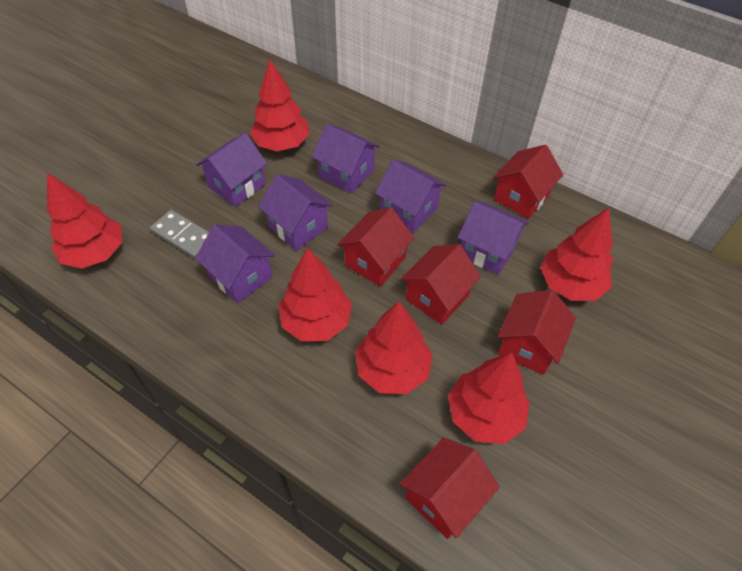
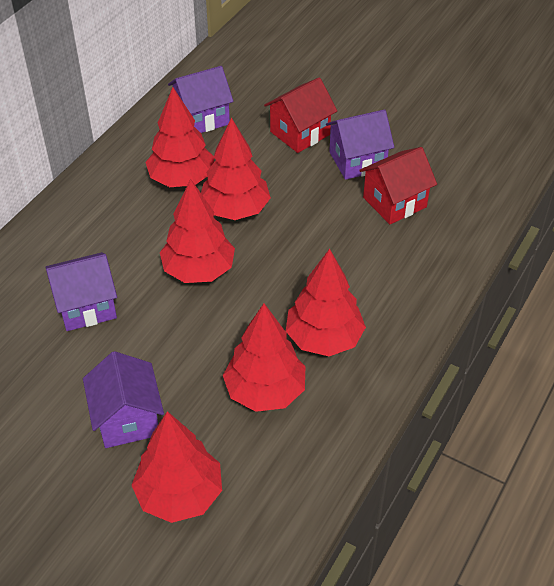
grey domino: [150,210,209,259] = 1 -> none = 0
purple house: [195,225,275,303] [196,133,267,207] [258,174,333,250] [312,124,380,194] [375,160,446,233] [458,202,529,275] = 6 -> [45,252,117,331] [83,351,164,448] [168,66,234,133] [326,109,394,180] = 4
red house: [337,207,414,287] [400,437,500,539] [401,244,481,325] [493,145,563,219] [497,290,576,375] = 5 -> [264,77,337,153] [359,147,437,224] = 2

